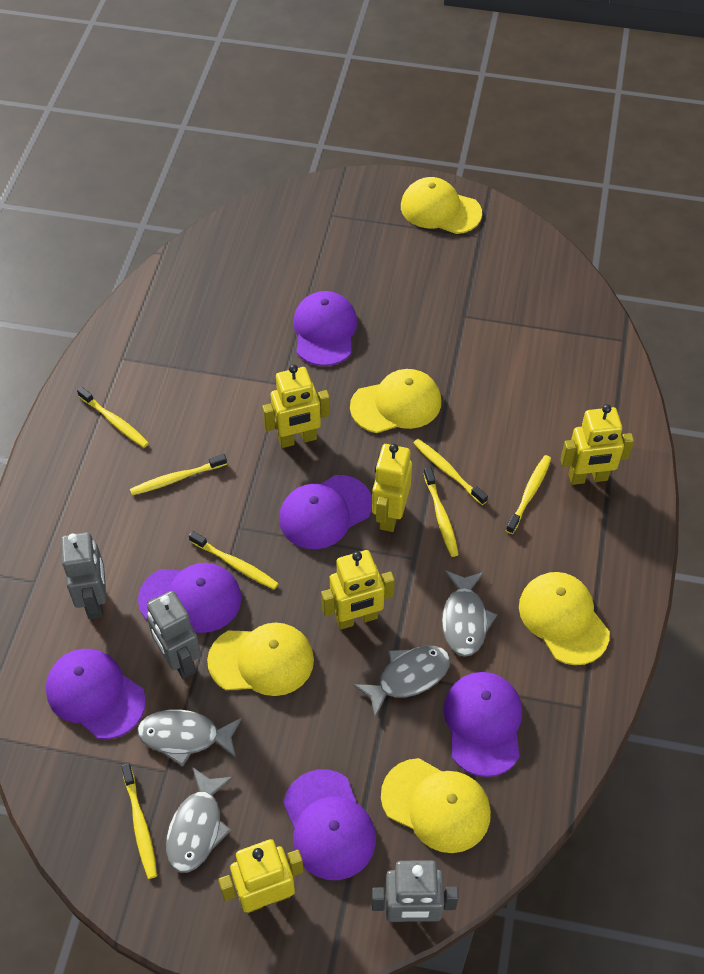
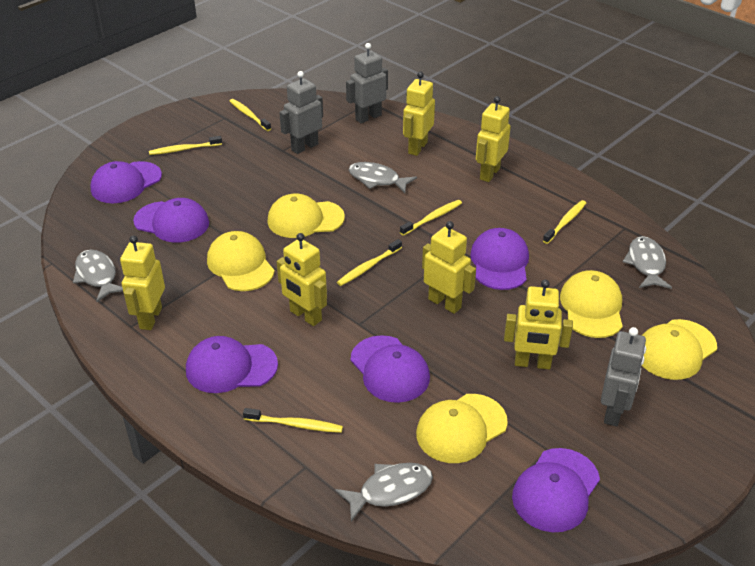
yellow robot: [218,839,304,913] [262,364,330,448] [321,550,395,630] [372,444,412,532] [560,404,634,485] = 5 -> [120,235,165,330] [277,233,327,326] [403,72,435,156] [422,221,476,314] [476,96,511,182] [504,280,573,369] = 6
yellow toothbrush: [77,387,149,448] [121,763,157,879] [130,454,227,495] [189,531,279,590] [413,439,488,505] [423,467,459,557] [506,455,551,534] = 7 -> [149,136,222,155] [230,99,271,131] [243,408,343,433] [337,239,402,286] [400,200,462,236] [543,200,586,244] = 6

